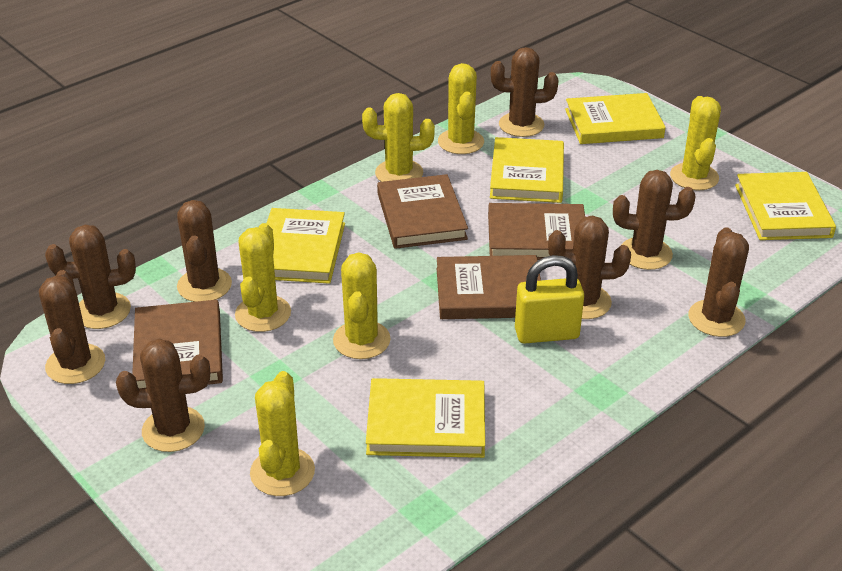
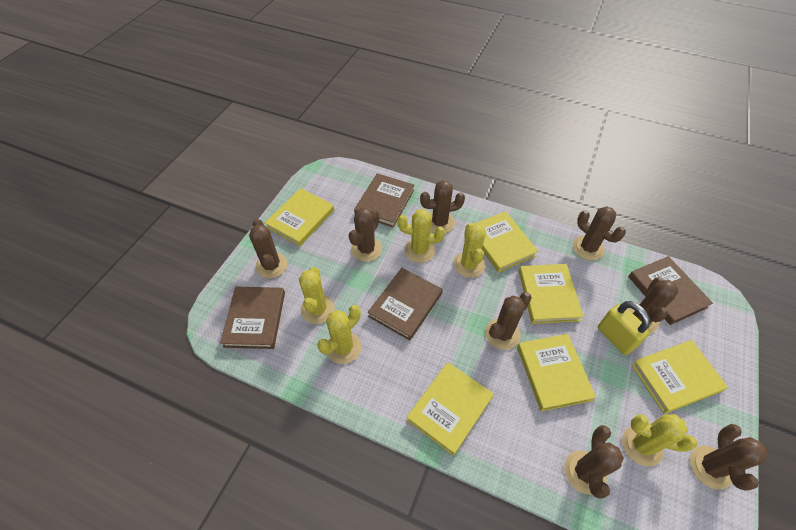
yellow book: [266,208,345,284] [366,378,485,458] [490,137,564,203] [565,93,666,144] [735,172,836,240] = 5 -> [265,188,334,246] [407,362,494,455] [474,211,538,273] [517,334,596,411] [519,264,584,324] [631,340,728,414] = 6
yellow cactus: [235,223,291,332] [250,371,315,496] [333,252,391,359] [362,93,435,182] [438,63,484,154] [670,96,721,190] = 6 -> [299,267,335,324] [317,305,361,364] [397,209,445,263] [453,223,486,278] [622,414,697,467] = 5

